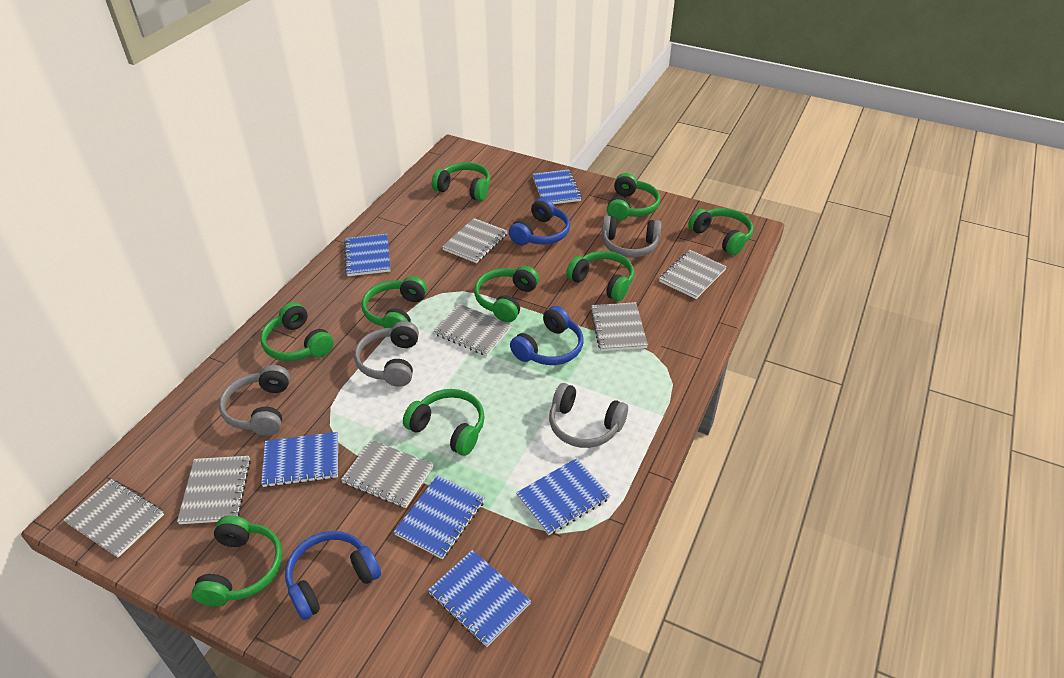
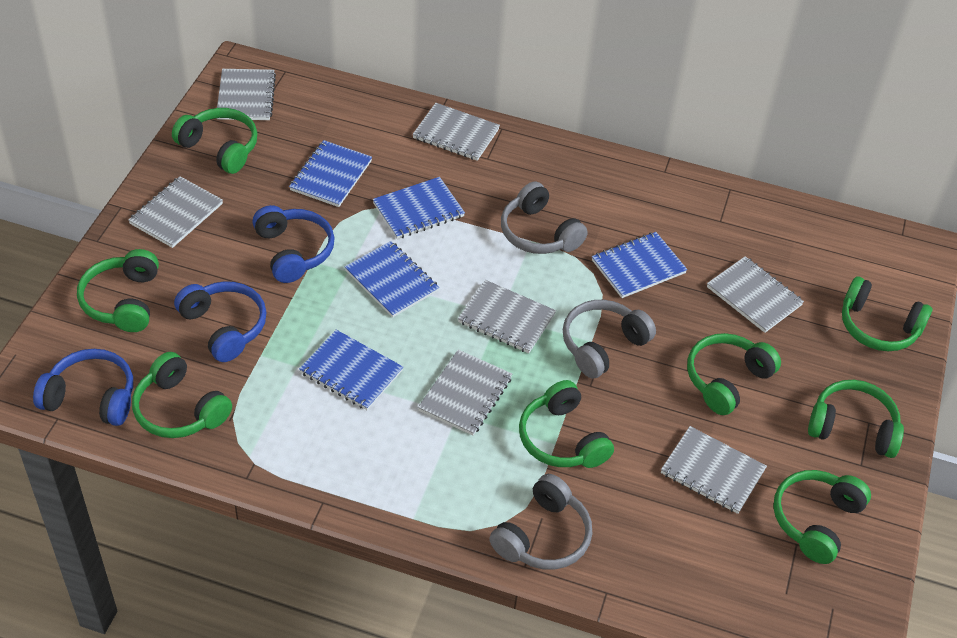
blue notebook: [261,432,338,487] [344,234,390,276] [394,475,485,559] [428,550,531,647] [516,458,611,535] [532,169,582,204] = 6 -> [289,140,372,207] [299,330,403,410] [345,241,439,317] [372,177,465,239] [592,232,687,298] = 5
green headphones: [192,515,283,607] [260,302,334,361] [362,276,427,328] [403,389,485,456] [432,162,490,201] [474,266,539,322] [566,251,634,301] [607,173,660,221] [688,208,753,255] = 9 -> [77,249,159,332] [132,352,232,438] [172,108,257,174] [519,380,614,468] [687,333,781,415] [773,470,871,564] [808,380,904,458] [842,277,932,351] = 8
grey headphones: [219,365,290,436] [354,321,419,387] [549,383,628,448] [602,215,662,257] = 4 -> [489,474,592,570] [501,181,588,254] [563,300,656,379] = 3

